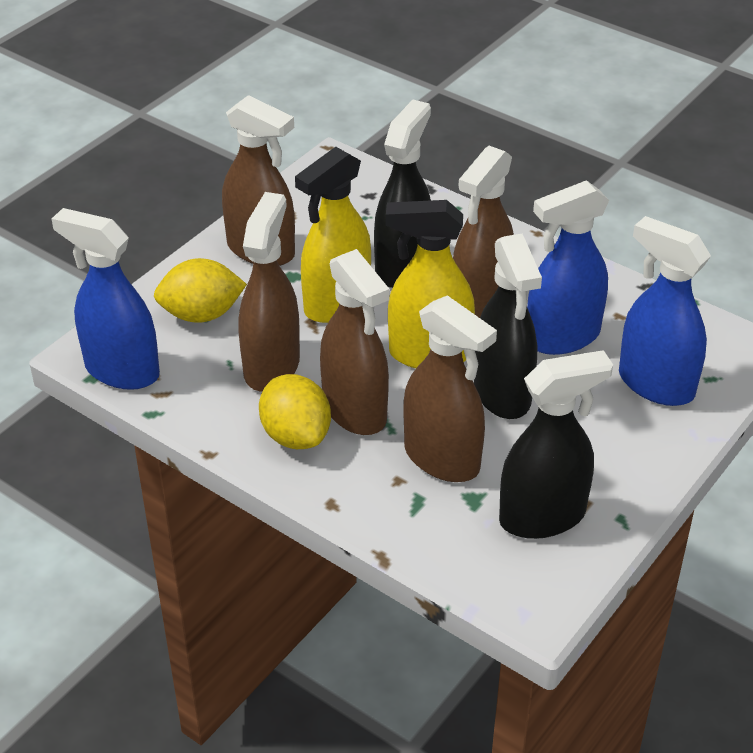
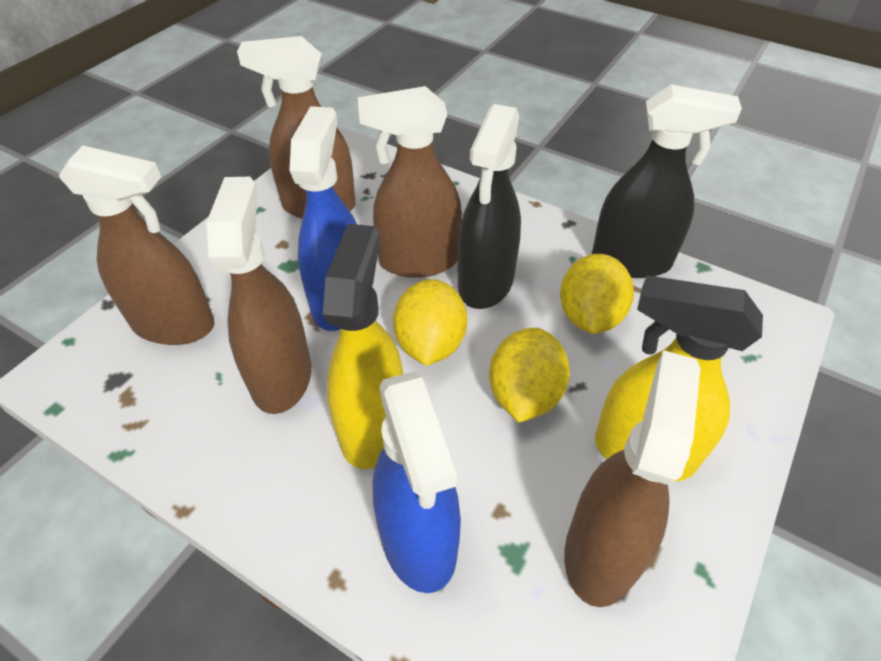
black spray bottle: [374,100,431,288] [474,234,542,419] [499,350,613,539] = 3 -> [457,104,521,309] [592,85,742,278] = 2
blue spray bottle: [52,208,160,390] [527,180,609,355] [619,216,711,406] = 3 -> [289,106,357,331] [372,371,461,593] = 2
yellow lemon: [154,258,247,323] [259,374,331,449] = 2 -> [393,279,467,366] [489,328,570,422] [560,254,634,334] = 3

